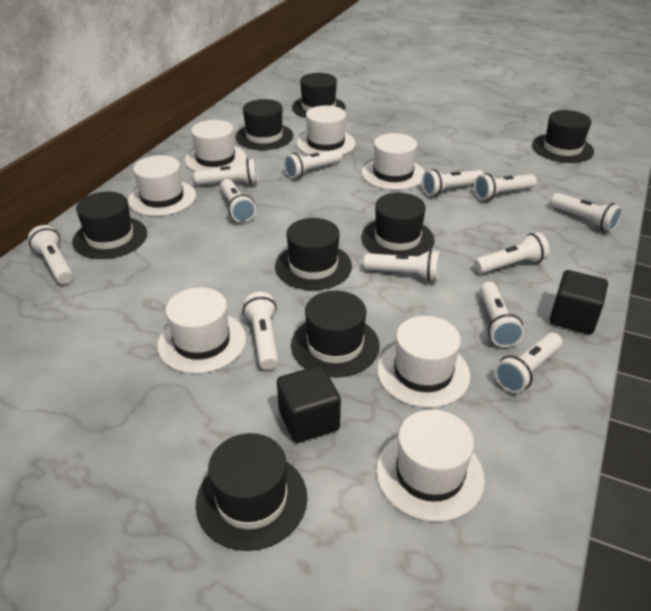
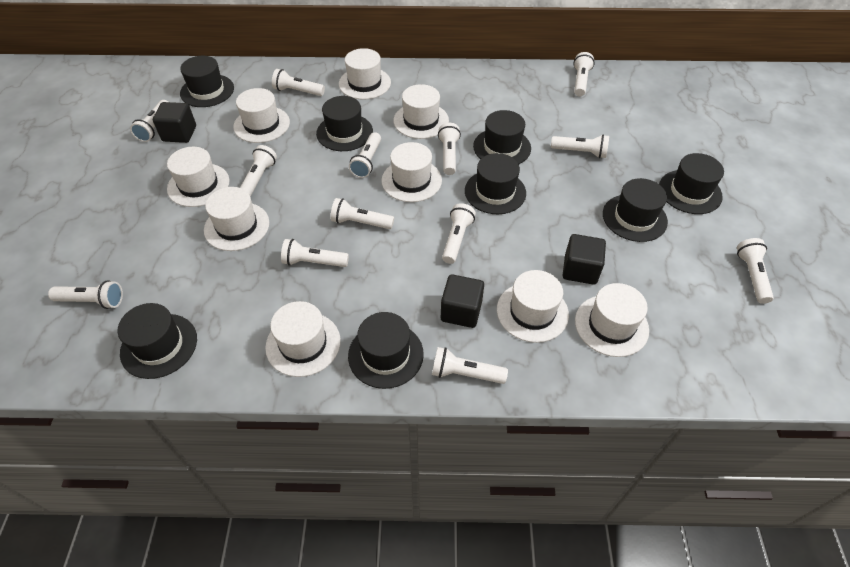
black cube: [277,365,341,443] [550,270,608,334] = 2 -> [153,102,196,143] [441,274,484,328] [563,234,606,285] = 3
white flashlight: [28,225,73,284] [194,159,258,185] [220,179,256,223] [243,292,278,370] [284,149,342,179] [364,250,440,281] [422,169,484,196] [474,173,537,200] [474,232,550,274] [480,282,524,347] [494,332,563,393] [551,193,622,232] = 12 -> [48,280,123,309] [130,100,168,142] [240,145,277,197] [272,69,325,96] [281,239,349,267] [330,198,394,229] [349,132,381,178] [432,347,508,384] [438,122,461,175] [442,203,476,264] [551,135,609,158] [573,52,595,97] [737,238,774,304] = 13
white hat: [128,155,196,216] [157,287,246,374] [185,120,246,172] [297,105,355,155] [362,133,425,190] [376,409,485,522] [377,316,470,408] = 7 -> [167,147,230,207] [204,187,269,251] [233,88,290,143] [265,301,341,377] [339,48,391,100] [381,142,442,202] [394,84,449,139] [497,270,569,343] [575,283,649,357] = 9

